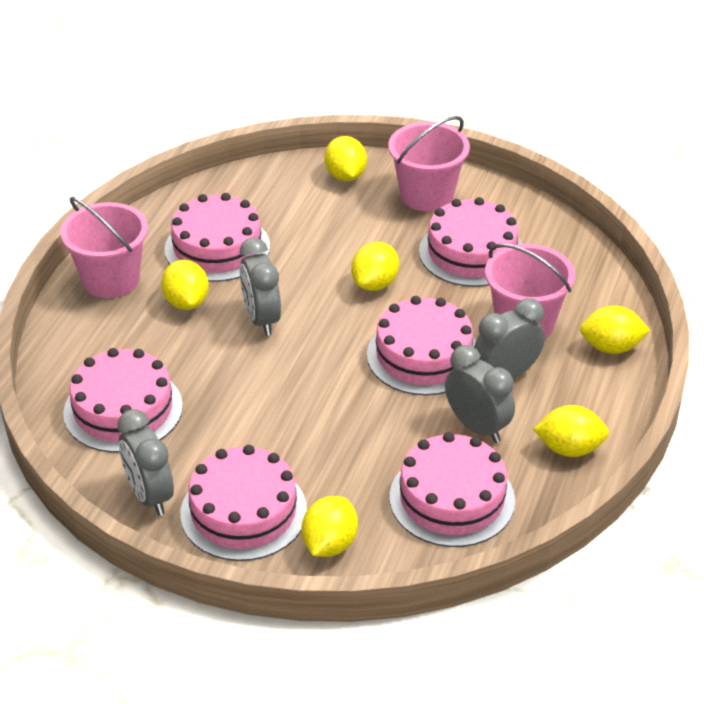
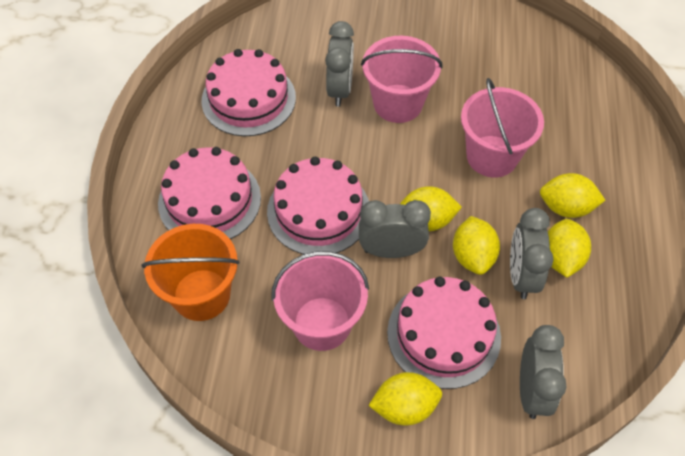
orange bucket: none = 0 -> [141,224,239,321] = 1
pink cake: [63,348,183,453] [164,193,270,282] [180,445,307,561] [367,296,476,395] [390,432,515,547] [419,197,522,287] = 6 -> [158,147,261,239] [202,49,296,136] [267,157,369,254] [387,277,501,389] = 4
yellow lemon: [161,260,209,310] [302,496,358,557] [324,136,367,181] [351,242,399,291] [533,405,609,457] [580,305,650,354] = 6 -> [368,372,442,426] [400,186,462,231] [453,216,500,275] [540,173,605,218] [548,219,591,278] = 5

